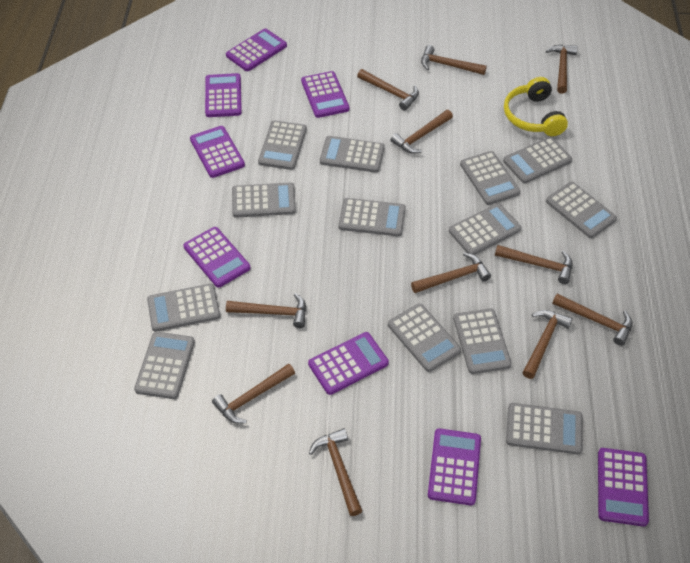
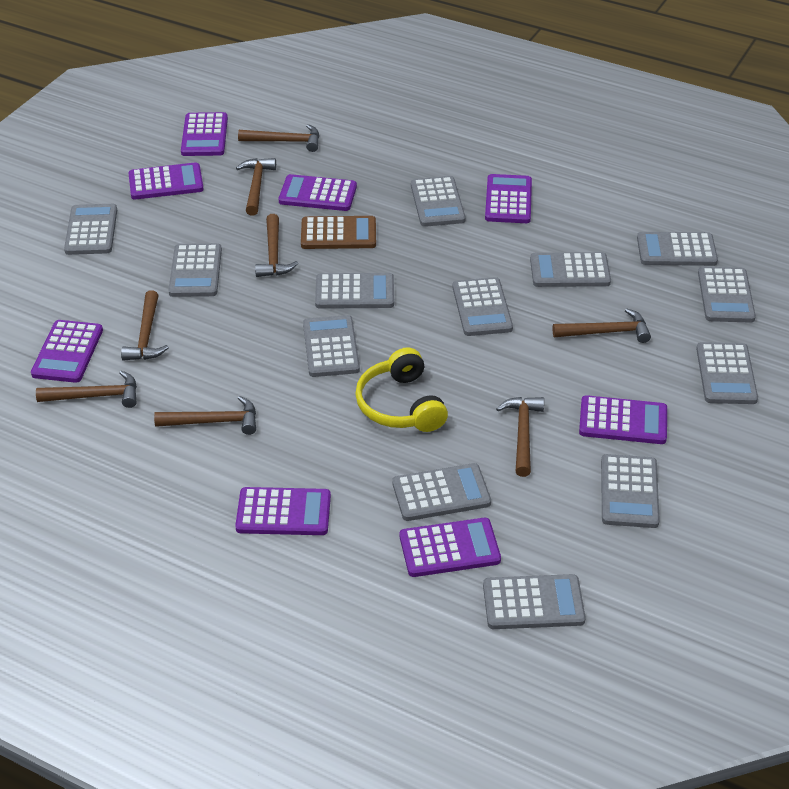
brown calculator: none = 0 -> [301,216,376,249] = 1
brown hammer: [212,364,295,424] [226,293,306,328] [309,428,362,516] [357,69,419,110] [391,110,453,154] [411,253,491,293] [421,45,487,75] [495,245,572,284] [523,310,573,379] [546,45,578,94] [552,293,632,346] = 11 -> [36,371,137,408] [121,290,169,361] [154,396,256,435] [236,158,276,216] [238,124,319,152] [255,214,298,277] [496,397,544,477] [553,308,651,343] = 8

